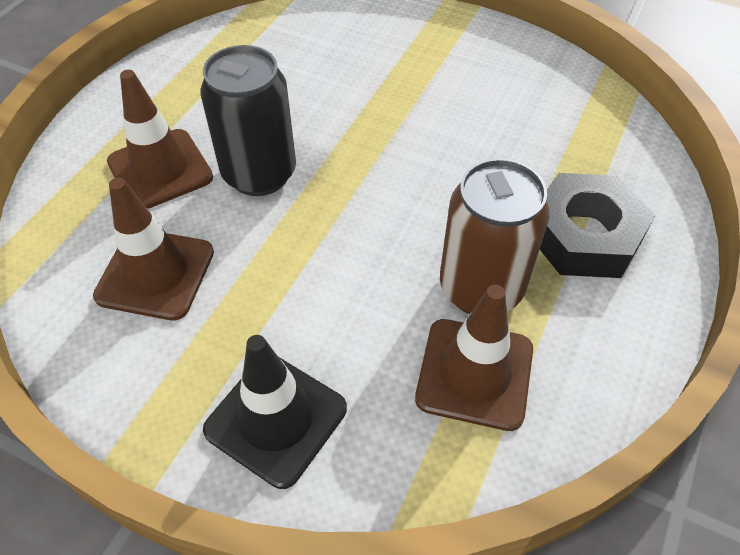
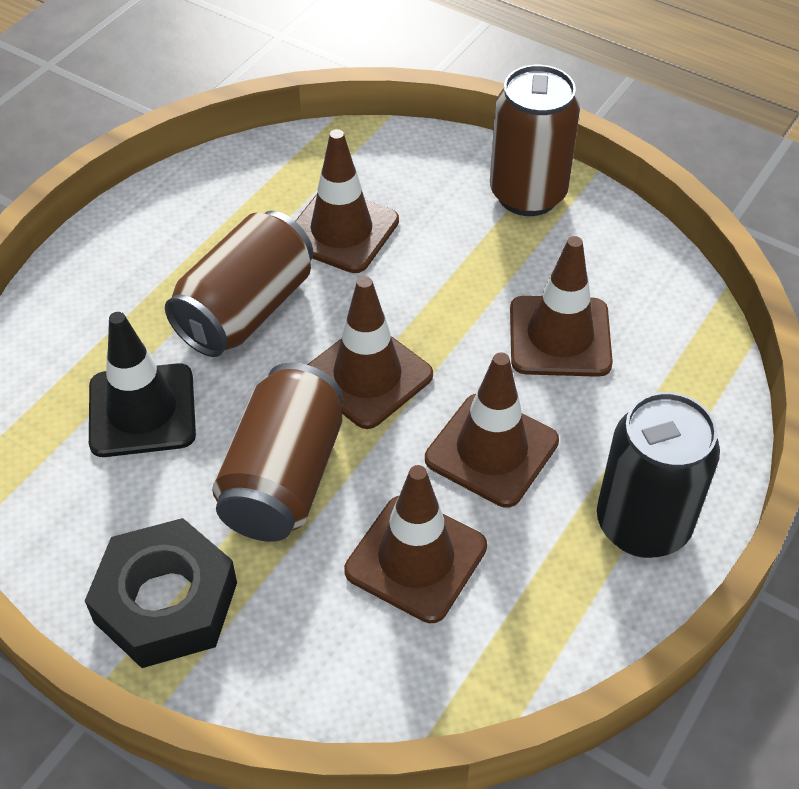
brown can: [440,158,550,314] = 1 -> [165,211,313,357] [212,362,343,542] [490,65,580,216] = 3
brown traffic cone: [93,177,214,321] [107,70,213,209] [415,285,533,431] = 3 -> [296,129,399,273] [307,276,433,429] [344,465,487,623] [425,352,559,508] [510,236,613,377] = 5

